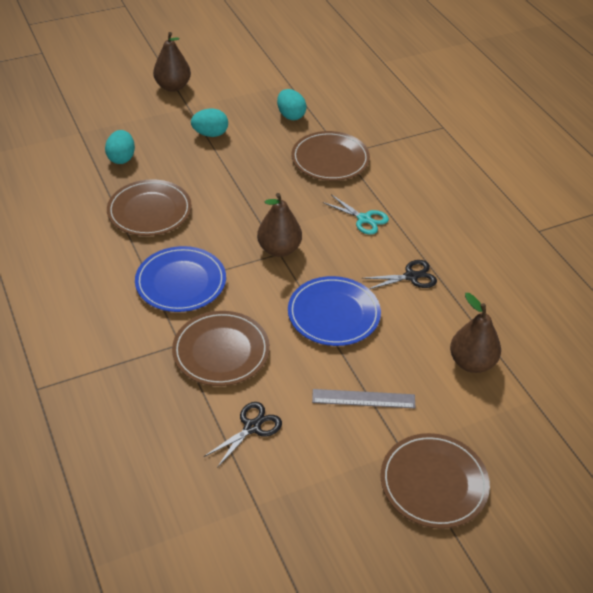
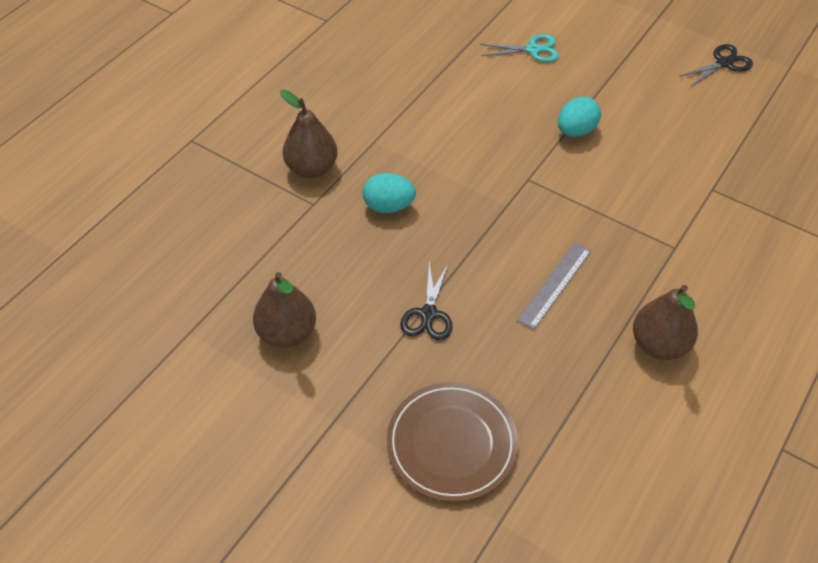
blue plate: [135,246,226,312] [288,276,381,346] = 2 -> none = 0
brown plate: [107,179,192,236] [172,311,270,386] [291,131,370,181] [380,433,490,529] = 4 -> [387,382,518,502] = 1
turquoise egg: [105,130,135,164] [191,108,228,137] [277,89,306,120] = 3 -> [363,173,416,213] [558,96,601,137] = 2

